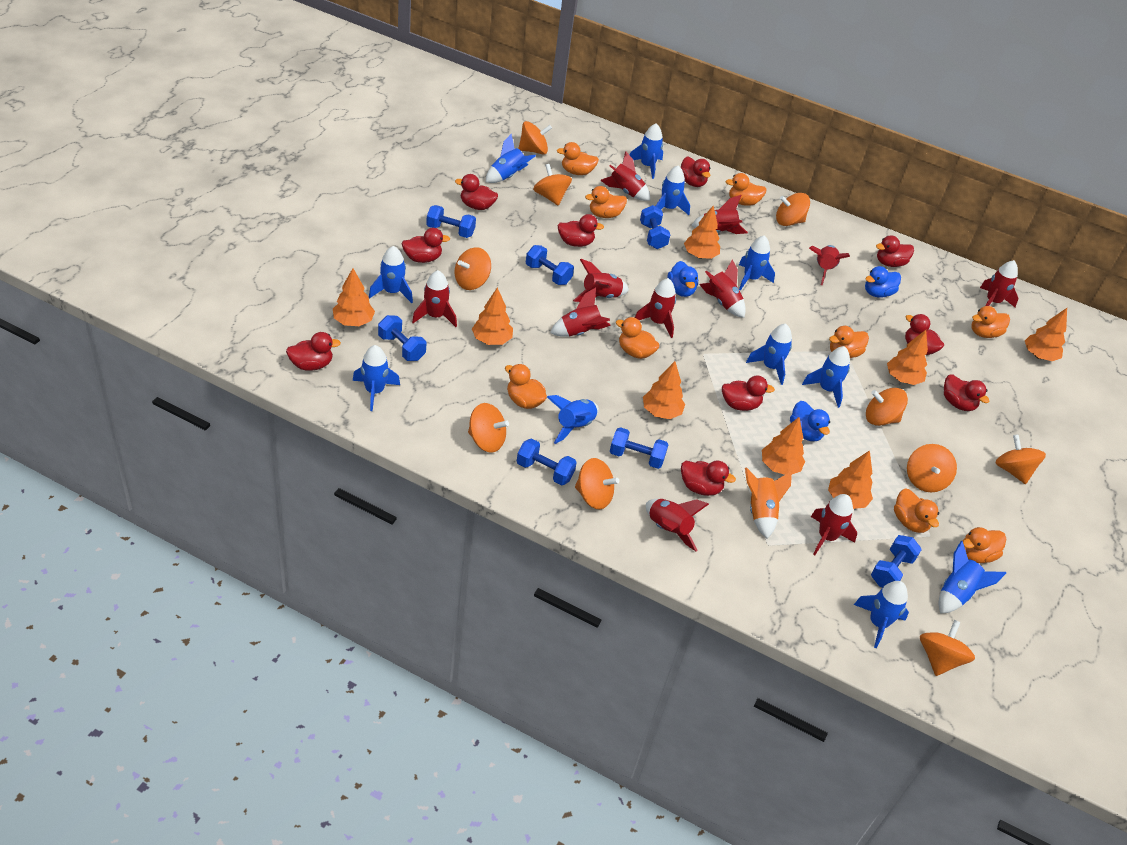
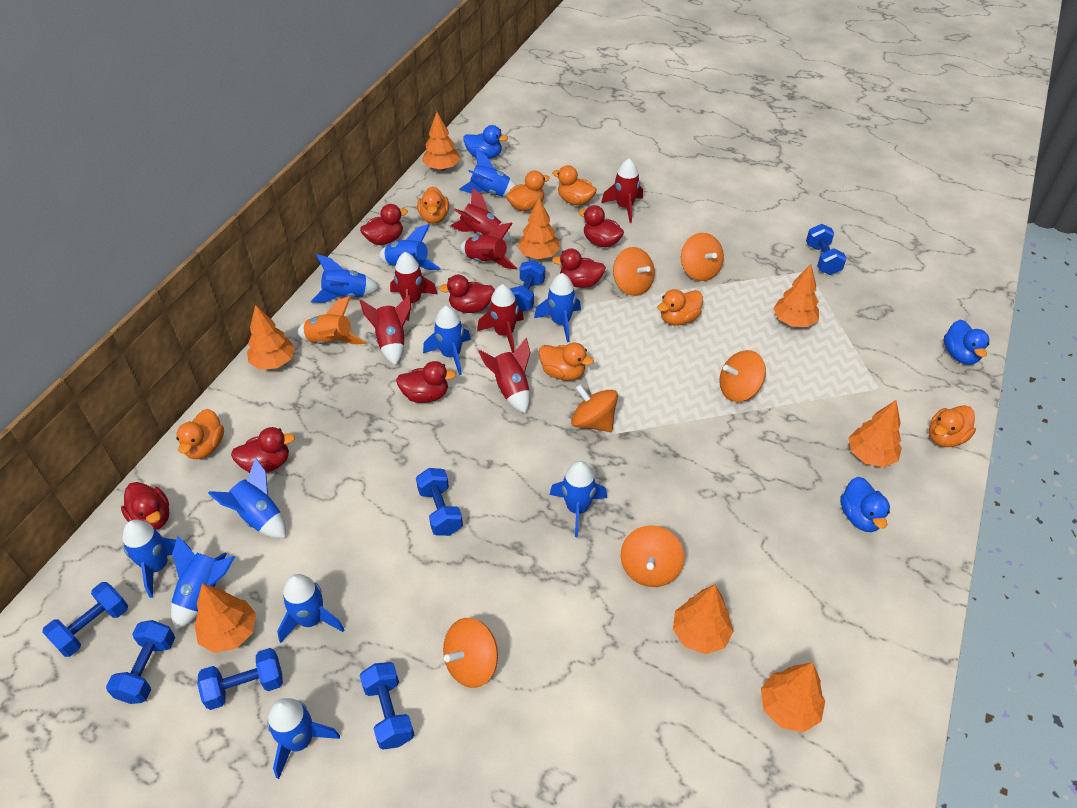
orange duck: [505,364,547,409] [557,142,599,175] [585,186,627,218] [616,317,660,359] [726,173,767,206] [829,326,869,358] [894,488,939,533] [963,527,1006,563] [972,306,1010,338] = 9 -> [176,409,224,459] [417,186,449,224] [506,171,550,211] [539,343,594,381] [552,165,597,205] [657,289,703,326] [929,405,976,447] = 7
orange spinning top: [455,247,491,290] [468,403,509,453] [518,121,552,154] [533,164,572,205] [575,458,619,509] [776,193,810,226] [866,388,908,426] [907,444,957,492] [920,620,975,676] [995,434,1046,484] = 10 -> [443,618,498,688] [571,384,618,432] [613,247,655,296] [620,525,685,587] [681,233,724,281] [719,350,766,402] = 6
red duck: [286,332,341,371] [402,228,450,263] [455,174,498,210] [557,214,604,247] [681,156,710,187] [681,461,736,496] [722,376,775,411] [876,235,914,267] [905,314,944,355] [944,374,989,411] = 10 -> [121,482,170,530] [231,427,295,473] [360,204,408,245] [396,361,456,403] [439,275,495,313] [552,248,606,288] [578,205,624,247] = 7
red rocket: [412,270,457,327] [550,288,611,337] [573,259,629,302] [600,151,650,201] [635,278,676,338] [646,499,709,552] [691,195,748,234] [699,259,746,318] [809,245,850,285] [811,494,857,555] [980,260,1018,307] = 11 -> [359,294,411,366] [390,252,437,321] [450,187,510,241] [460,223,517,269] [477,284,524,353] [478,338,531,414] [601,158,643,223] = 7

